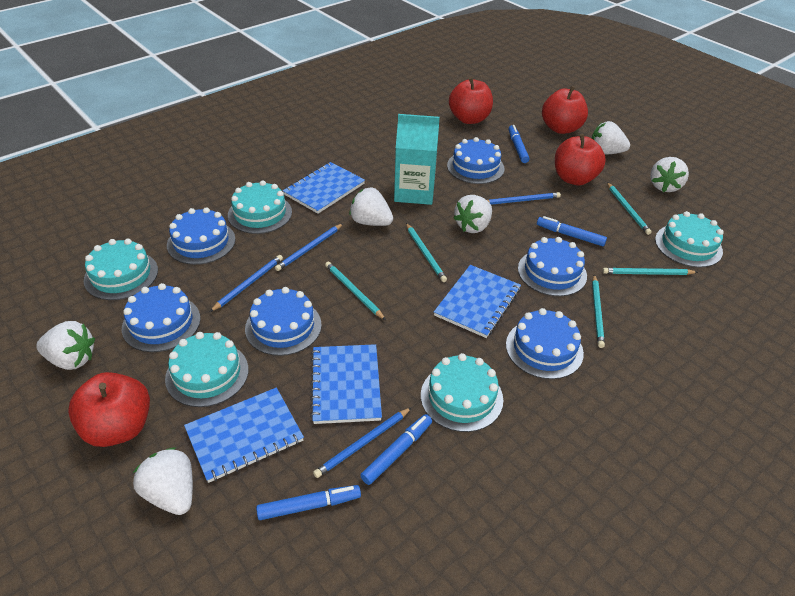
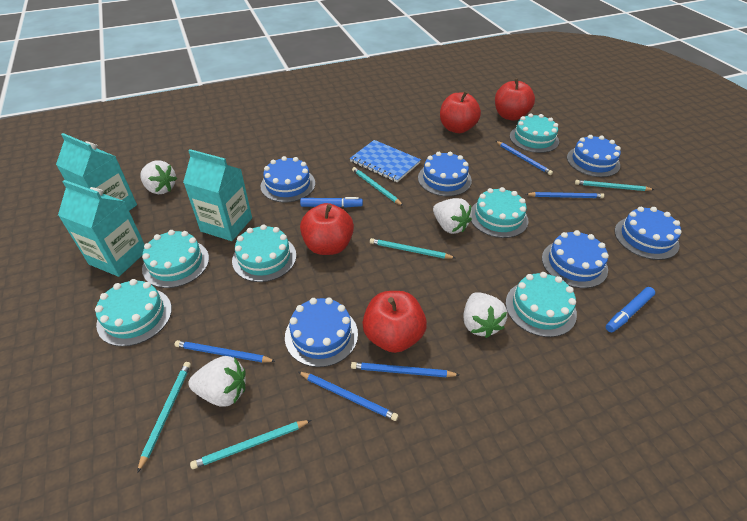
blue marker: [256,485,361,520] [360,414,432,485] [509,125,530,163] [537,216,607,246] = 4 -> [300,197,363,208] [606,287,655,332] = 2
blue notebook: [184,387,304,483] [283,162,365,214] [310,344,382,424] [434,265,521,338] = 4 -> [350,140,421,182] = 1
blue pencil: [210,255,283,312] [275,224,343,271] [313,407,412,478] [487,192,561,205] = 4 -> [174,340,275,363] [298,372,398,421] [351,362,459,377] [496,141,553,175] [526,192,604,198] = 5
turquoise cake: [84,239,158,300] [165,332,249,407] [228,180,292,234] [421,353,503,432] [655,211,724,267] = 5 -> [95,279,172,347] [142,230,209,288] [232,224,296,282] [471,187,528,238] [506,272,577,337] [510,113,559,153] = 6
turquoise carton: [394,114,440,205] = 1 -> [56,133,137,211] [58,180,145,277] [183,149,252,241] = 3
white strawberry: [36,321,95,370] [133,447,193,515] [349,187,393,226] [453,195,492,233] [592,121,630,155] [650,157,689,192] = 6 -> [140,160,177,194] [188,356,246,406] [433,198,472,234] [463,292,507,338] = 4

